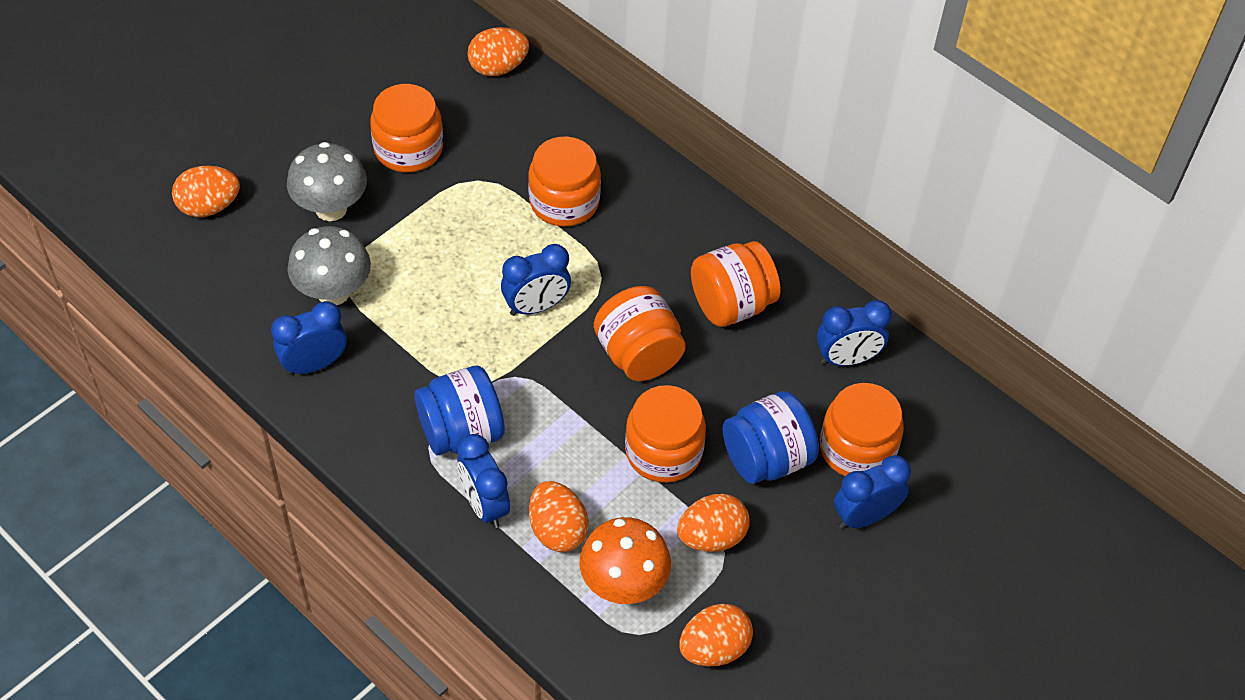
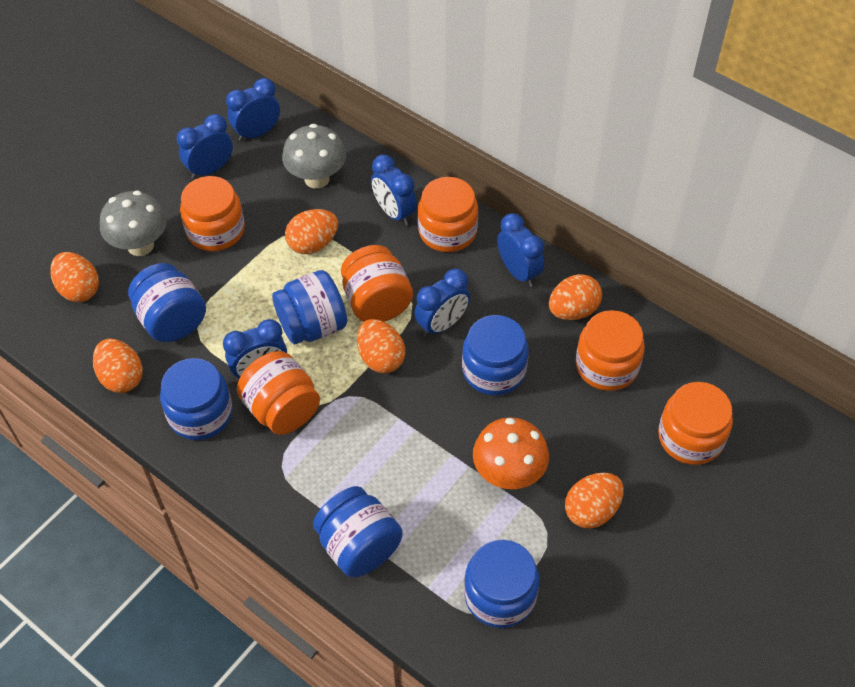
blue clock: [271,301,347,375] [457,434,510,528] [501,244,571,316] [817,300,892,366] [834,455,911,529] = 5 -> [177,114,233,179] [223,319,287,380] [226,78,280,142] [371,154,417,226] [414,269,470,337] [497,213,544,287] = 6
blue jar: [414,366,505,456] [723,391,819,484] = 2 -> [128,263,206,342] [160,358,233,440] [272,270,347,344] [313,486,403,577] [462,315,529,395] [464,540,539,628] = 6
orange egg: [172,165,240,217] [467,27,529,76] [529,481,589,552] [677,494,750,552] [679,604,753,667] = 5 -> [50,252,99,302] [93,338,143,393] [285,209,338,254] [357,319,405,373] [549,274,602,320] [565,473,624,529] = 6

